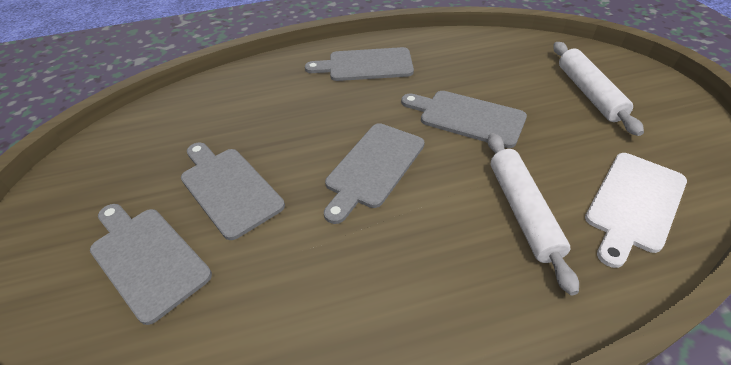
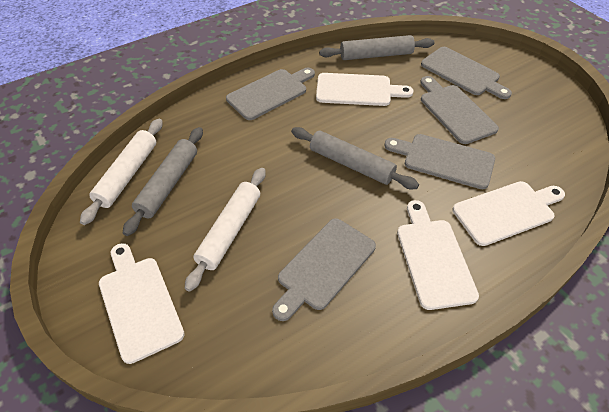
grey rolling pin: none = 0 -> [123,127,203,236] [291,127,419,189] [319,35,434,60] = 3
white cutting board: [585,153,687,268] = 1 -> [99,243,185,364] [316,73,414,106] [397,200,479,310] [453,181,565,246] = 4

